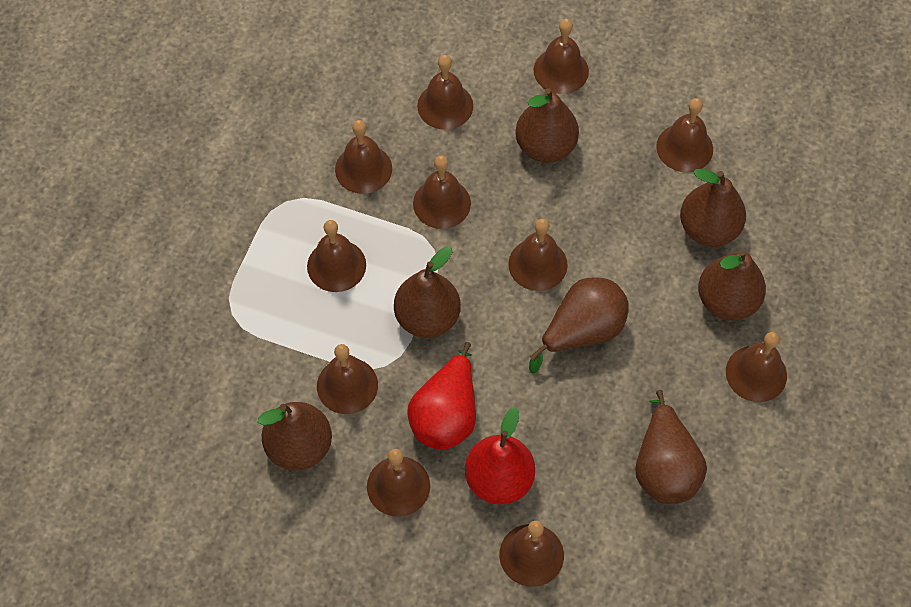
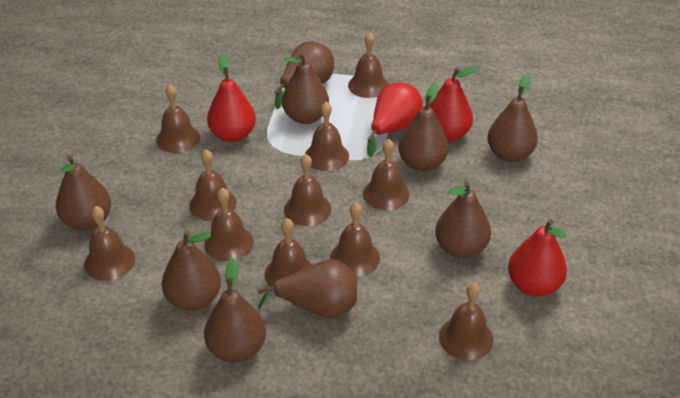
brown pear: [258,402,332,471] [394,246,461,338] [516,88,579,162] [529,277,629,374] [636,390,707,504] [680,169,746,247] [698,250,766,321] = 7 -> [56,155,111,231] [162,231,221,311] [204,258,266,363] [258,259,357,319] [274,41,334,109] [282,52,329,124] [398,83,449,171] [435,181,491,258] [487,74,538,162] = 9
red pear: [408,342,476,450] [465,407,535,505] = 2 -> [207,55,256,142] [367,82,423,157] [429,66,478,142] [508,219,567,297] = 4

